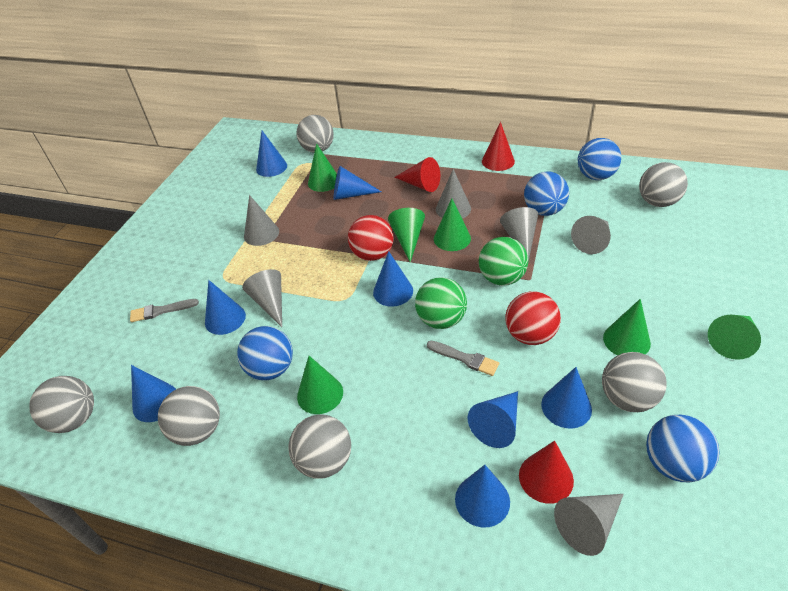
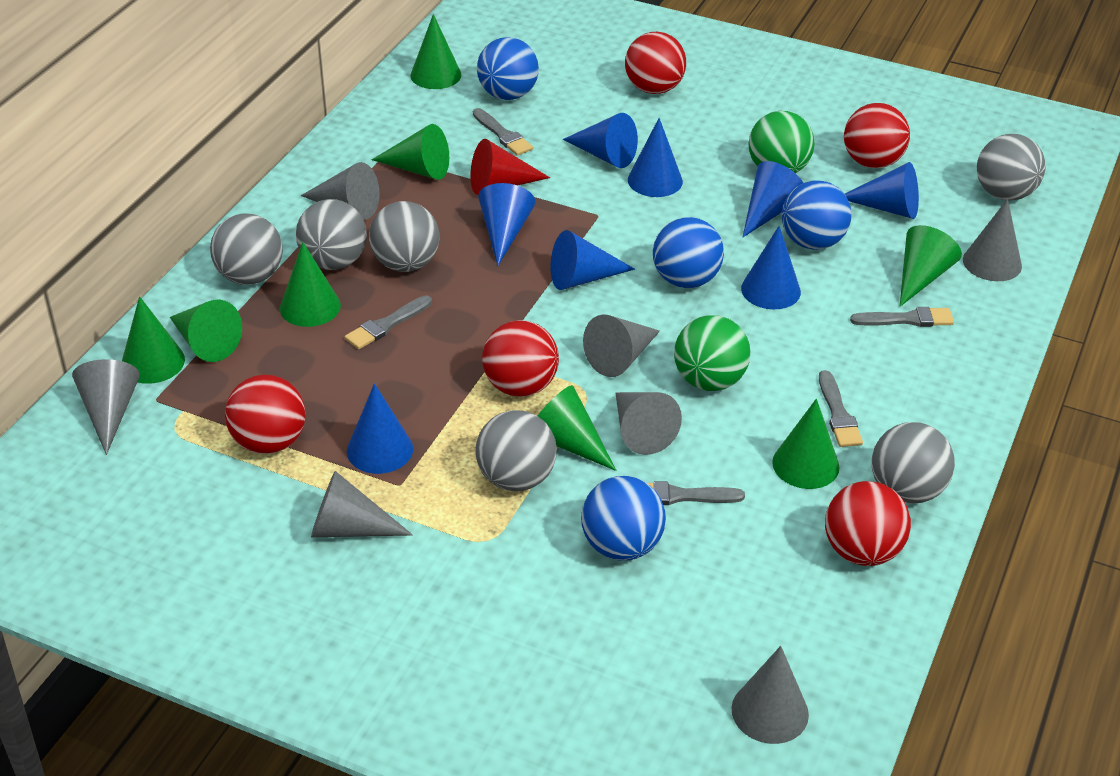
green cone: [297,356,343,414] [308,143,337,192] [388,208,425,262] [434,198,471,251] [603,299,651,355] [708,315,761,360] = 6 -> [122,296,185,384] [170,300,242,362] [280,242,341,327] [372,124,449,180] [410,14,461,89] [537,385,616,471] [772,399,840,489] [900,225,962,307] = 8
grey brush: [130,299,199,322] [427,341,499,376] = 2 -> [345,295,432,349] [473,108,533,156] [648,481,745,505] [819,370,863,447] [850,307,954,327] = 5
grey cone: [242,269,282,327] [244,195,279,246] [436,169,471,219] [500,207,538,262] [554,494,624,556] [571,216,611,254] = 6 -> [72,359,140,455] [301,162,379,220] [311,471,413,537] [583,314,660,377] [615,392,682,455] [731,646,809,744] [963,199,1022,281] = 7
red ball: [348,215,394,261] [506,291,561,345] = 2 -> [225,375,306,454] [482,320,559,397] [625,32,686,94] [825,481,911,566] [844,103,910,168] = 5
red cone: [394,157,440,192] [482,122,515,171] [519,441,574,504] = 3 -> [470,139,550,195] = 1

